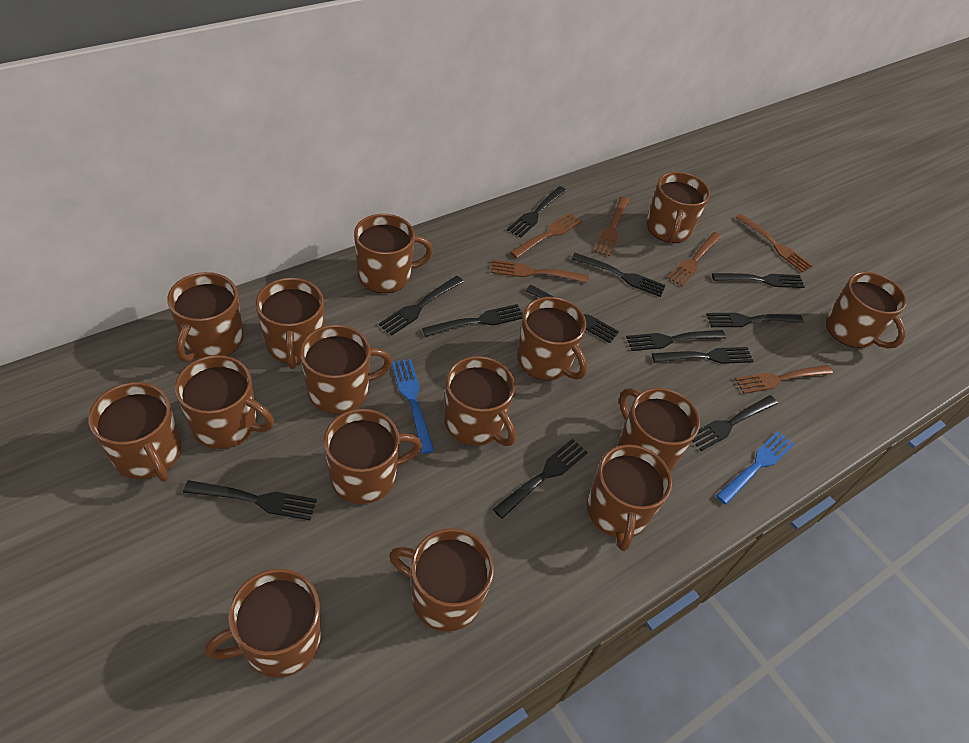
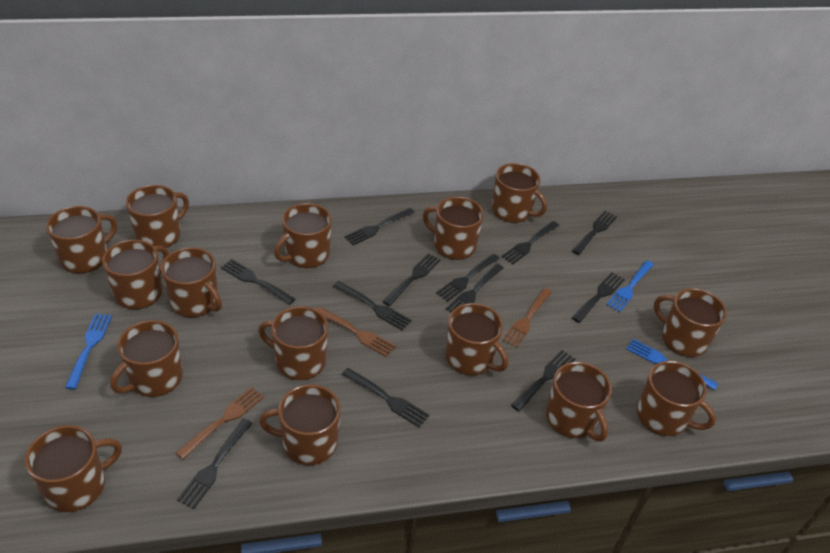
blue fork: [392,359,434,454] [716,431,794,505] = 2 -> [65,314,112,389] [606,260,654,312] [627,339,718,390] = 3
brown fork: [491,259,589,283] [510,213,582,258] [594,197,629,256] [668,232,722,286] [735,365,833,394] [736,214,813,273] = 6 -> [176,387,264,459] [316,307,396,357] [502,288,552,348] = 3

